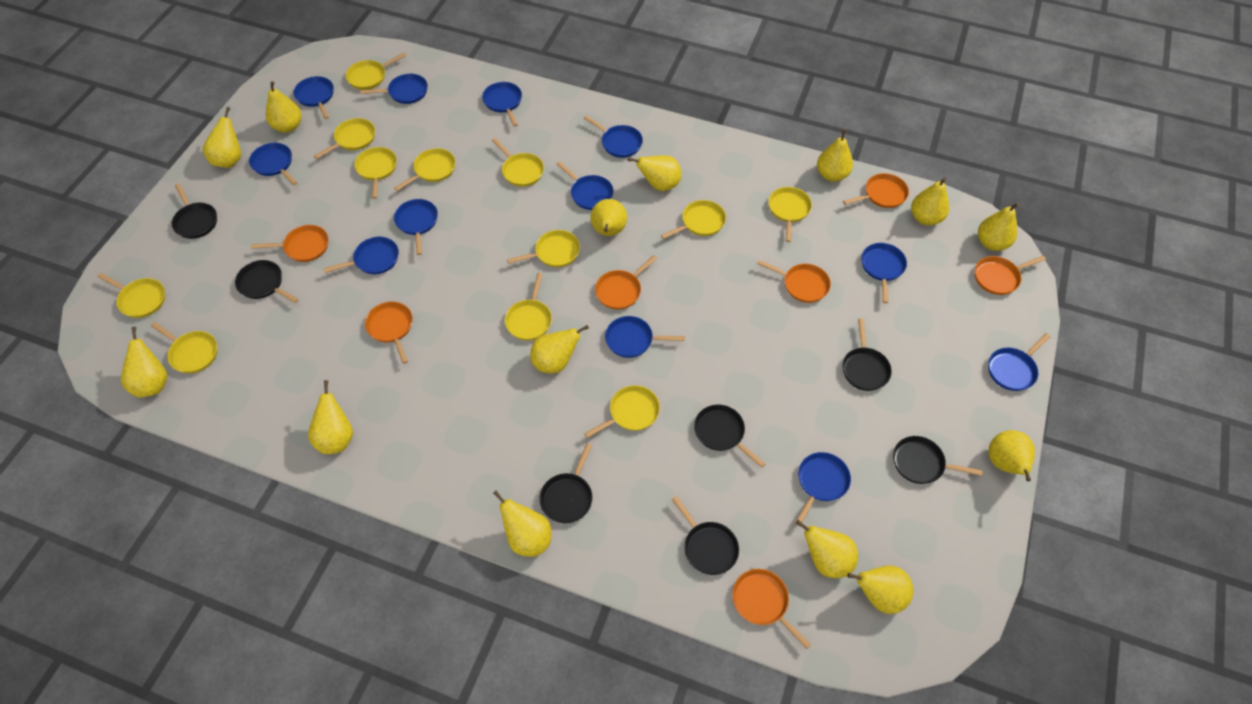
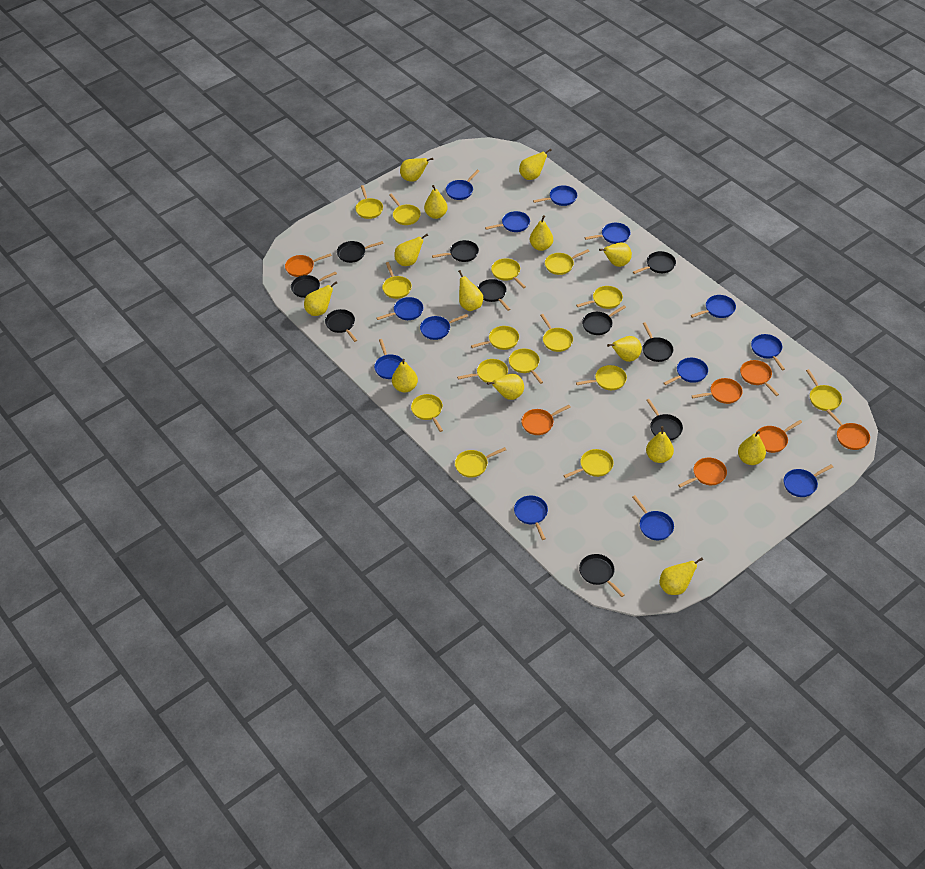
black pan: [172,184,217,239] [235,260,299,303] [539,443,593,524] [672,496,739,575] [694,405,765,468] [842,319,892,391] [893,436,983,484] = 7 -> [291,271,337,298] [325,309,357,342] [337,241,384,263] [432,240,479,262] [477,279,510,311] [579,554,624,597] [582,305,626,335] [633,251,676,274] [642,322,673,362] [646,399,683,441] = 10
blue pan: [249,143,298,185] [293,76,334,119] [323,237,399,274] [360,74,428,104] [394,199,438,255] [482,82,522,126] [557,161,614,210] [584,115,643,158] [605,316,685,358] [795,452,851,526] [861,243,907,303] [988,333,1050,391] = 12 -> [374,339,402,379] [376,297,423,320] [420,314,468,340] [446,170,479,200] [485,211,530,232] [514,495,548,540] [533,185,577,206] [585,223,631,244] [632,495,674,540] [664,358,708,385] [691,295,736,318] [751,334,785,370] [784,464,833,497] = 13
yellow pan: [97,273,165,318] [151,322,218,373] [314,118,375,159] [346,52,407,90] [354,147,397,199] [394,148,456,191] [492,138,544,187] [505,273,552,341] [507,230,580,267] [584,385,660,438] [661,200,726,239] [768,187,812,242] = 12 -> [355,185,383,219] [382,262,412,299] [389,194,421,225] [411,394,443,432] [455,447,506,478] [457,359,508,383] [471,326,519,350] [491,258,526,288] [509,348,543,384] [540,314,573,352] [545,249,589,275] [564,449,614,478] [576,286,623,309] [576,365,627,390] [806,369,842,411] = 15

